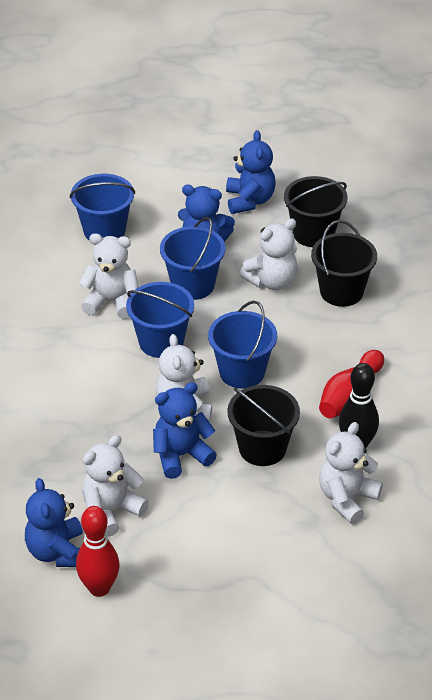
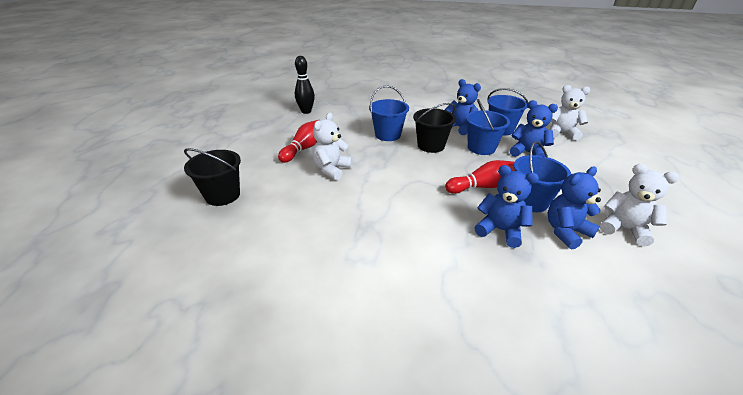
black bucket: [227,385,300,466] [284,176,347,247] [311,220,377,307] = 3 -> [184,148,241,206] [413,103,456,153] = 2
white teddy bear: [79,233,138,319] [82,435,149,537] [156,334,212,422] [240,219,298,290] [319,422,383,524] = 5 -> [313,113,353,180] [550,85,590,140] [600,164,679,247] = 3

